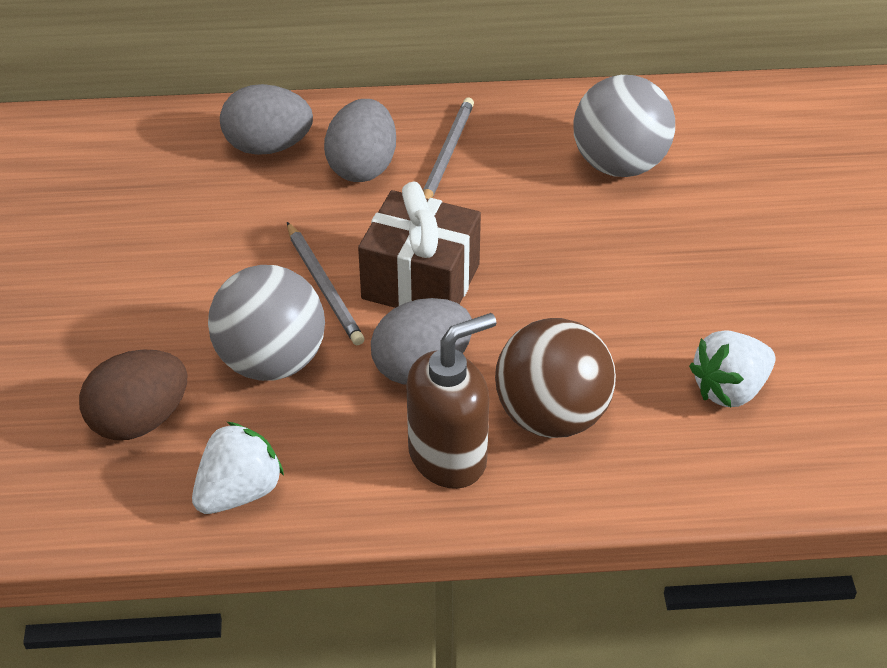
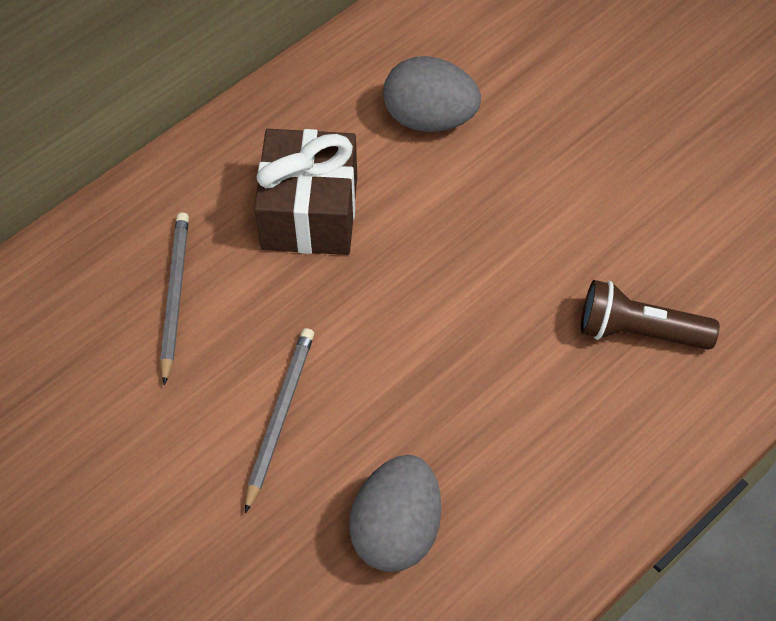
brown ball: [495,318,616,438] = 1 -> none = 0
brown egg: [79,349,187,440] = 1 -> none = 0
brown flashlight: none = 0 -> [581,280,720,350] = 1
brown soap dispenser: [406,313,497,489] = 1 -> none = 0
grey ball: [208,265,325,381] [573,75,675,177] = 2 -> none = 0
grey egg: [220,84,313,155] [324,99,396,182] [371,298,472,385] = 3 -> [349,455,441,572] [383,56,481,132] = 2
white strawberry: [192,422,284,514] [689,330,775,407] = 2 -> none = 0

